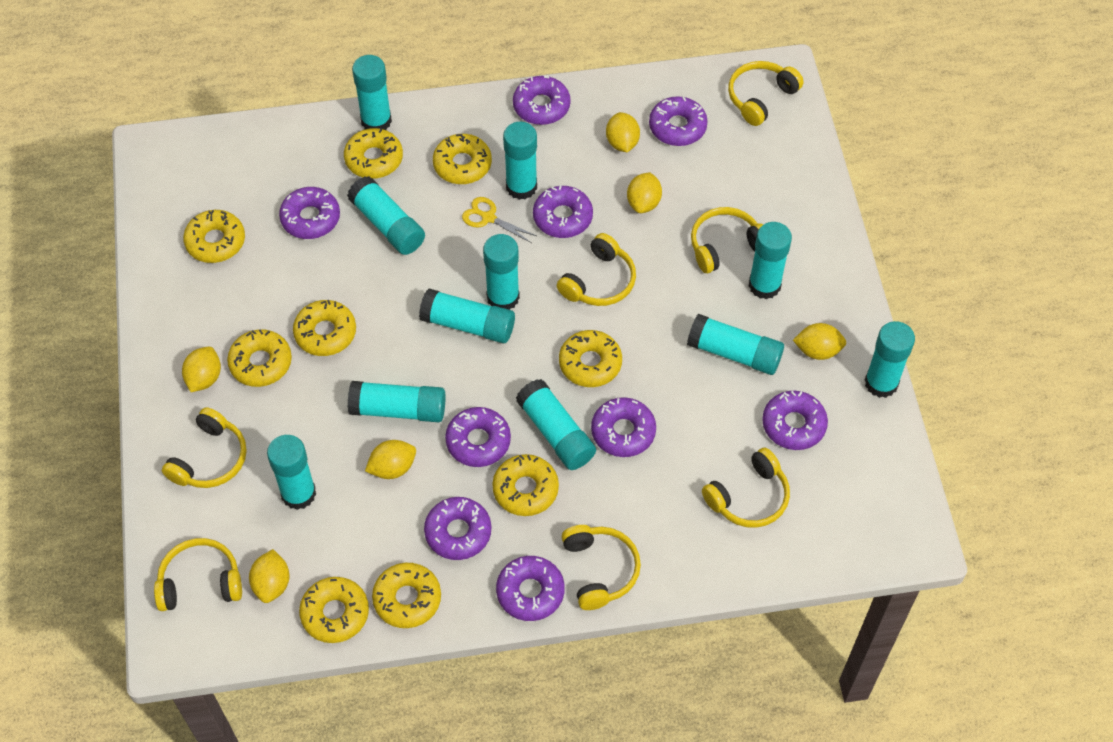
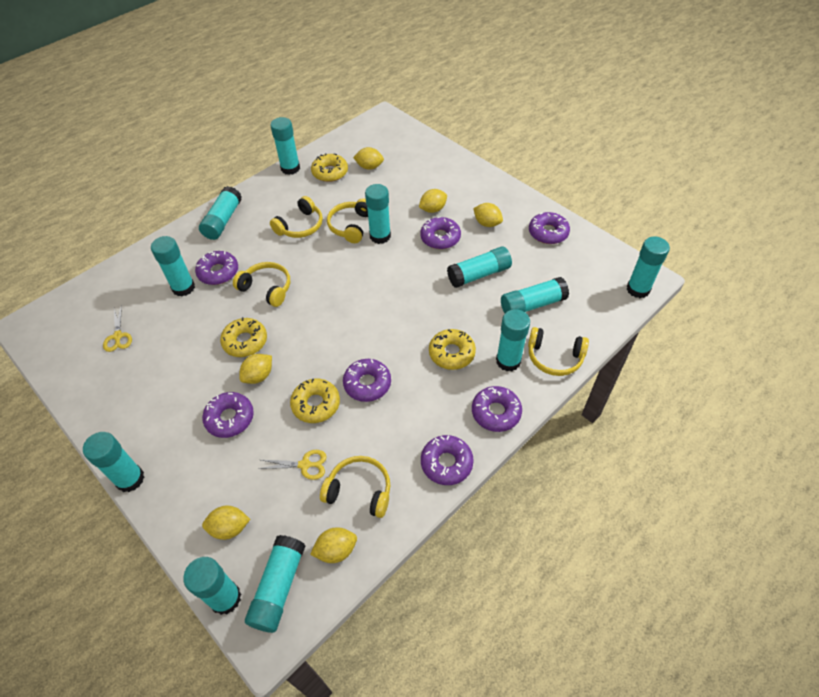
purple donut: [279,187,340,239] [424,497,491,560] [445,407,511,467] [496,556,565,621] [513,76,571,125] [533,185,593,238] [591,397,656,457] [649,96,708,146] [762,391,828,450] = 9 -> [195,251,238,285] [202,392,254,438] [343,359,391,402] [420,217,461,249] [421,435,474,485] [472,386,522,432] [529,212,570,244] = 7
yellow donut: [183,210,245,263] [227,329,292,387] [293,300,356,356] [299,577,369,643] [344,128,403,179] [372,563,441,628] [433,134,492,184] [492,454,559,516] [559,330,622,387] = 9 -> [220,317,267,357] [290,379,340,423] [311,153,348,182] [429,329,476,370] = 4
yellow headphones: [154,538,242,611] [162,407,247,488] [557,233,636,306] [562,525,641,610] [691,207,763,273] [702,448,790,528] [728,61,804,126] = 7 -> [233,262,290,307] [270,196,323,238] [320,456,391,518] [327,198,368,243] [528,327,589,376] = 5
yellow scissors: [462,197,536,243] = 1 -> [103,305,132,352] [258,450,327,480] = 2

